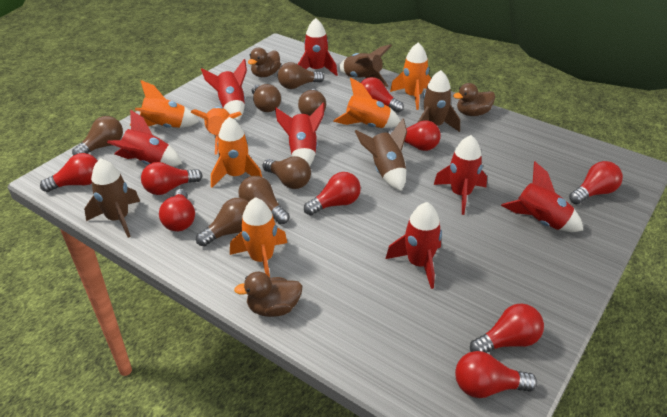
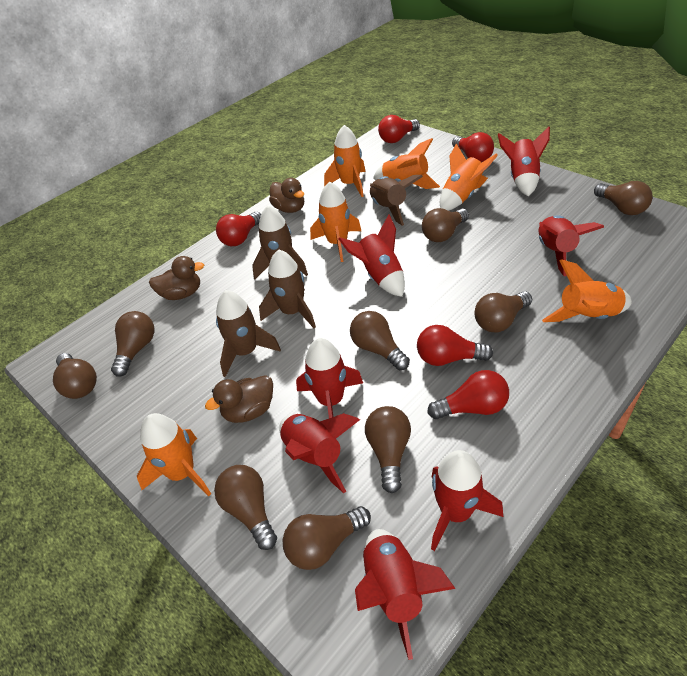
brown light bulb: [72,116,123,156] [196,198,249,247] [238,176,289,224] [252,84,281,112] [262,156,311,189] [278,62,324,89] [298,89,326,116] = 7 -> [53,353,97,399] [111,311,154,377] [214,465,277,550] [283,506,371,570] [350,311,410,370] [365,406,411,493] [422,208,469,242] [474,291,532,332] [594,181,652,215] = 9
red light bulb: [40,153,98,192] [141,162,203,195] [159,189,195,231] [304,172,361,215] [361,77,404,113] [387,120,441,151] [455,351,537,398] [470,303,544,353] [569,161,623,204] = 9 -> [216,212,261,246] [378,115,420,143] [417,325,493,366] [428,370,509,419] [452,132,494,162] = 5

